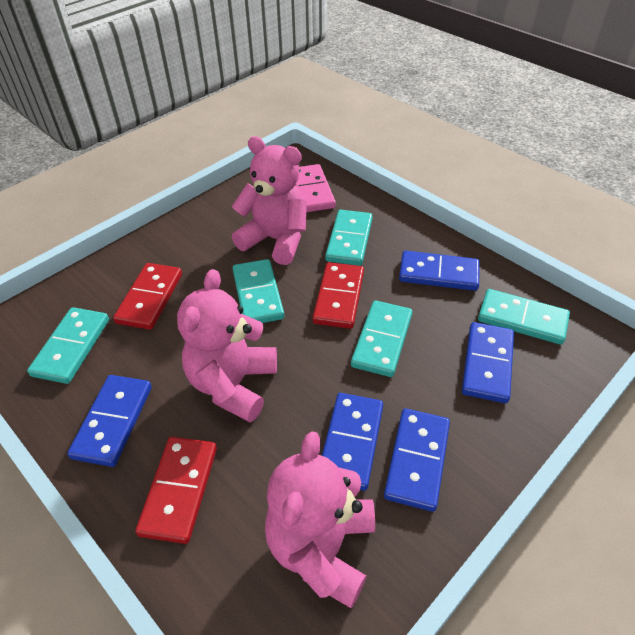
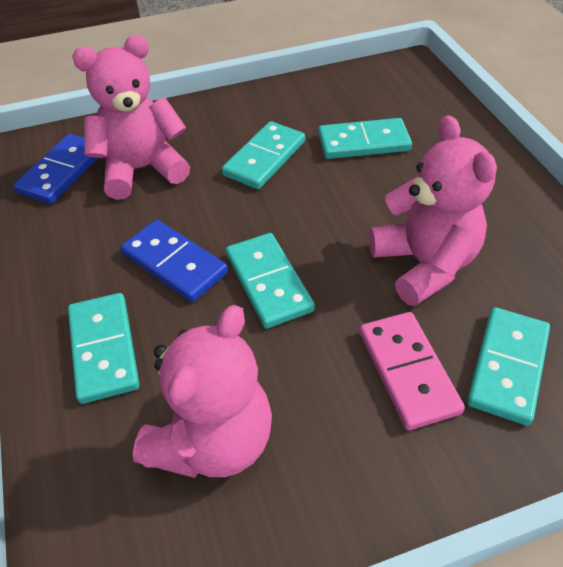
blue domino: [67,375,152,467] [322,393,383,491] [384,408,450,512] [399,251,479,291] [462,322,514,403] = 5 -> [13,134,98,204] [121,220,228,302] = 2
red domino: [113,263,182,330] [135,437,217,544] [313,262,364,329] = 3 -> none = 0

